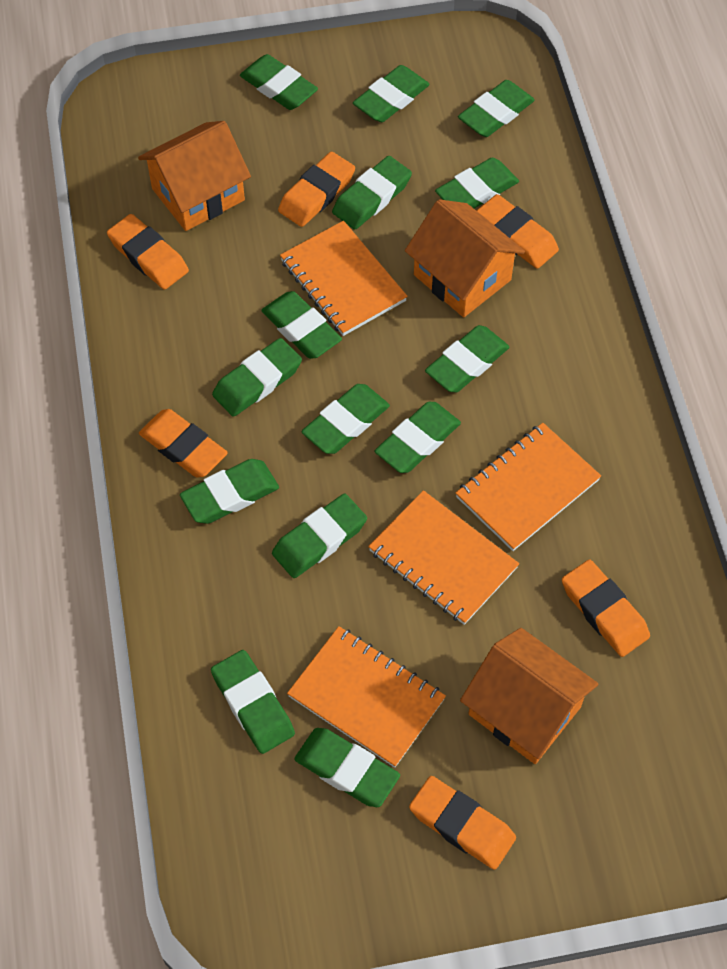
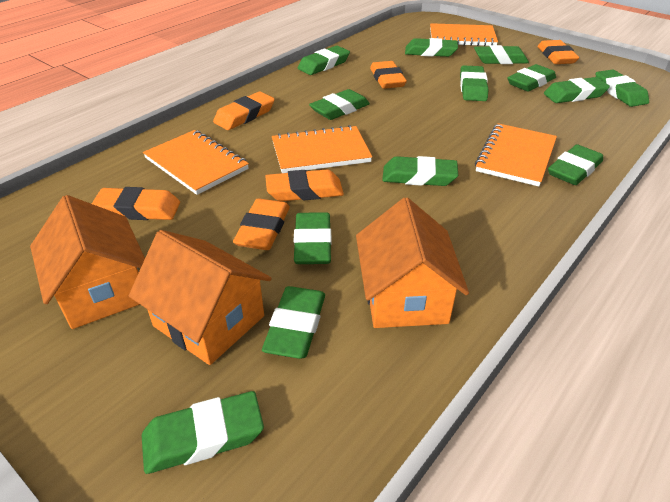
green eraser: [180,459,279,524] [211,650,295,754] [212,338,302,417] [240,54,318,110] [261,291,342,359] [272,494,367,578] [294,728,400,807] [302,384,390,454] [332,156,412,229] [353,65,430,122] [375,402,461,473] [425,325,510,393] [435,158,519,208] [458,80,535,137] = 14 -> [142,391,264,474] [262,286,325,359] [293,212,332,264] [298,46,350,75] [309,89,370,120] [382,156,458,186] [405,38,458,57] [460,65,489,101] [474,45,529,64] [507,64,556,92] [544,77,610,103] [548,144,603,185] [596,69,649,107] = 13

